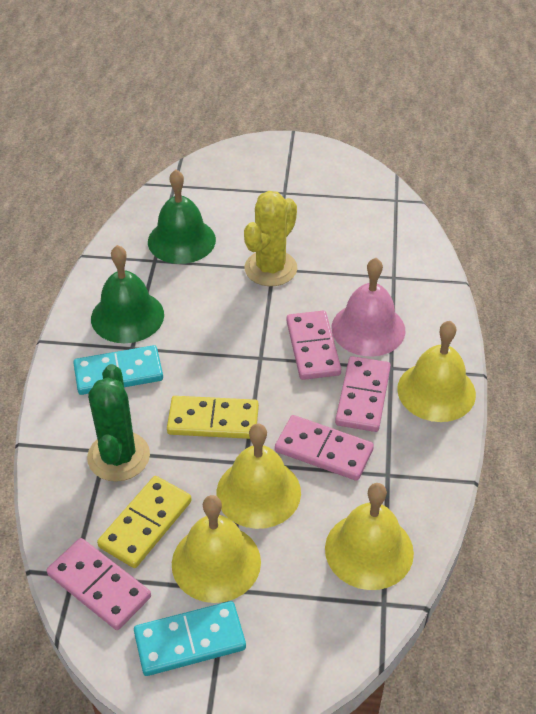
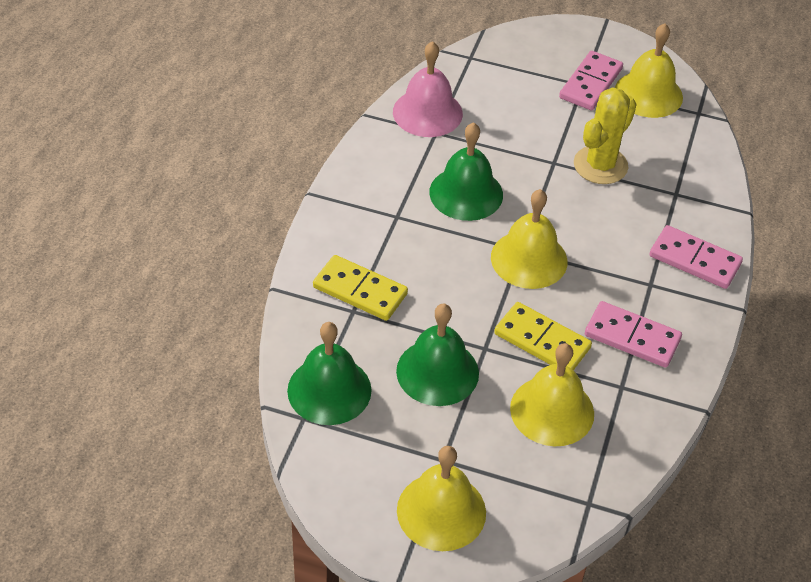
green bell: [91,245,164,343] [148,170,216,264] = 2 -> [287,322,372,425] [396,303,479,406] [429,122,503,221] = 3
green cactus: [87,364,150,482] = 1 -> none = 0
pink domino: [47,538,151,630] [275,415,374,481] [286,311,341,380] [335,356,391,432] = 4 -> [559,51,623,110] [585,301,682,368] [649,225,743,289] = 3
turquoise domino: [73,345,163,395] [134,601,246,676] = 2 -> none = 0

